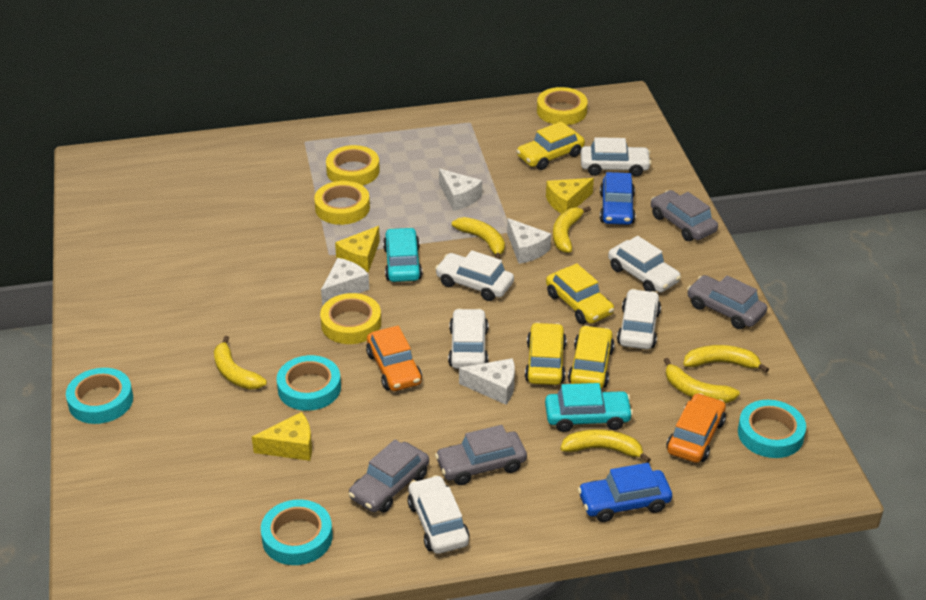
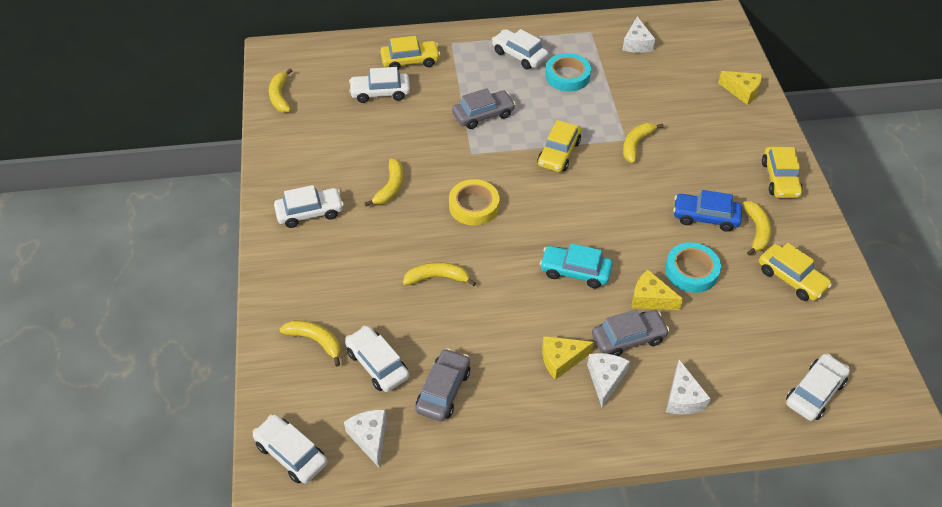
blue car: [578,463,672,522] [600,172,636,225] = 2 -> [673,190,742,232] = 1
grey car: [348,440,429,513] [435,425,527,485] [651,190,718,241] [687,275,767,329] = 4 -> [415,348,470,422] [452,88,515,129] [592,310,669,356] = 3
orange car: [366,326,422,391] [666,393,726,463] = 2 -> none = 0
turquoise car: [383,227,422,282] [545,383,633,432] = 2 -> [540,243,613,288] = 1
turquoise tape: [66,368,133,424] [261,499,333,565] [277,355,341,411] [738,400,806,458] = 4 -> [545,53,591,92] [665,242,721,293] = 2
yellow tape: [314,181,370,225] [320,293,381,344] [326,145,380,186] [537,87,588,125] = 4 -> [449,179,499,226] = 1

